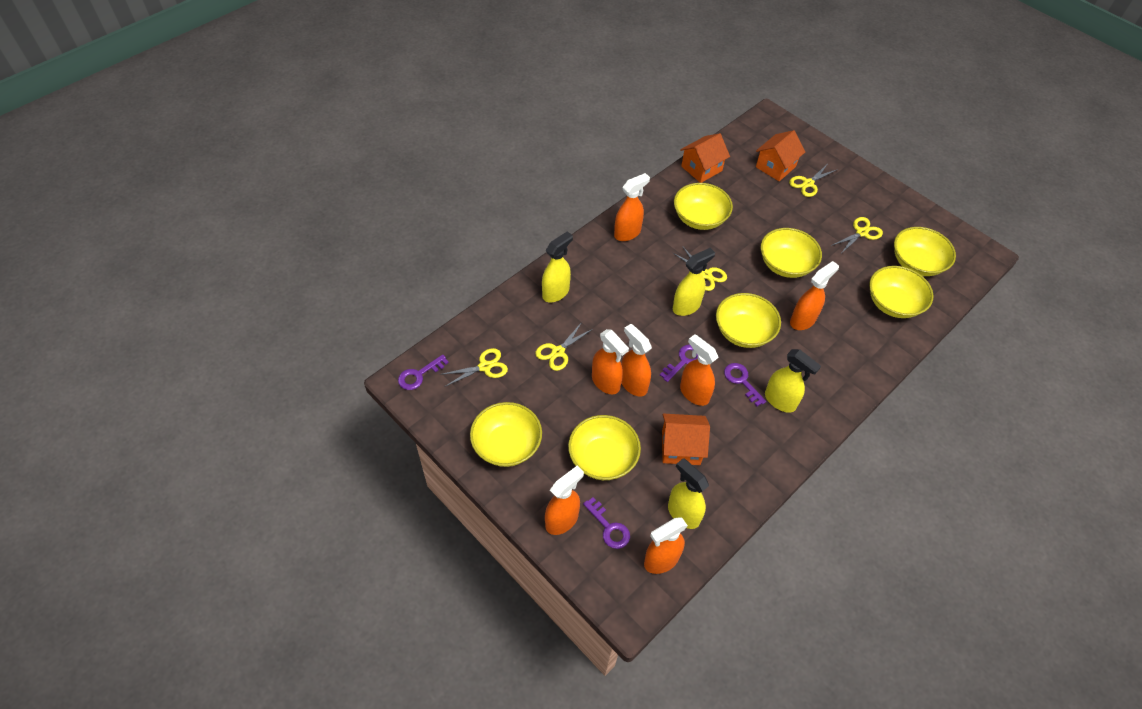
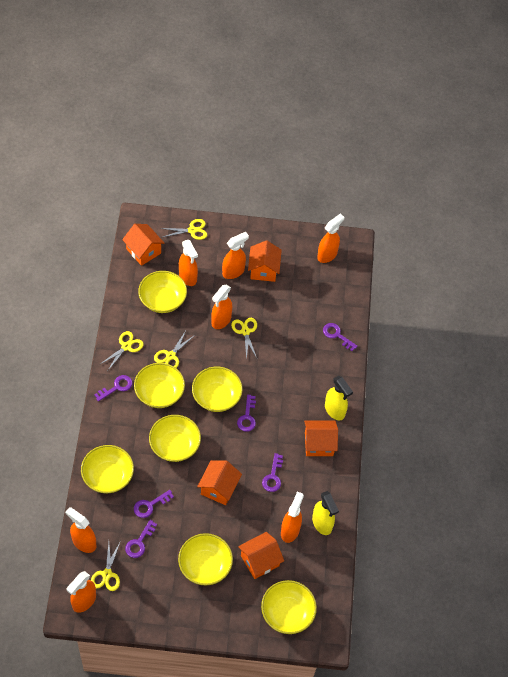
orange house: [662,414,710,465] [680,133,730,183] [756,130,805,181] = 3 -> [122,224,164,266] [197,460,242,505] [238,532,284,579] [248,240,282,282] [304,420,338,456] = 5
purple key: [398,354,449,390] [583,497,630,549] [660,345,698,382] [724,363,766,406] = 4 -> [94,375,133,402] [125,520,157,558] [134,490,174,518] [237,395,256,432] [262,453,283,492] [323,323,358,351] = 6
yellow spray bottle: [542,231,573,302] [668,458,709,529] [673,248,715,316] [765,349,821,413] = 4 -> [312,491,339,535] [325,376,353,420] = 2

